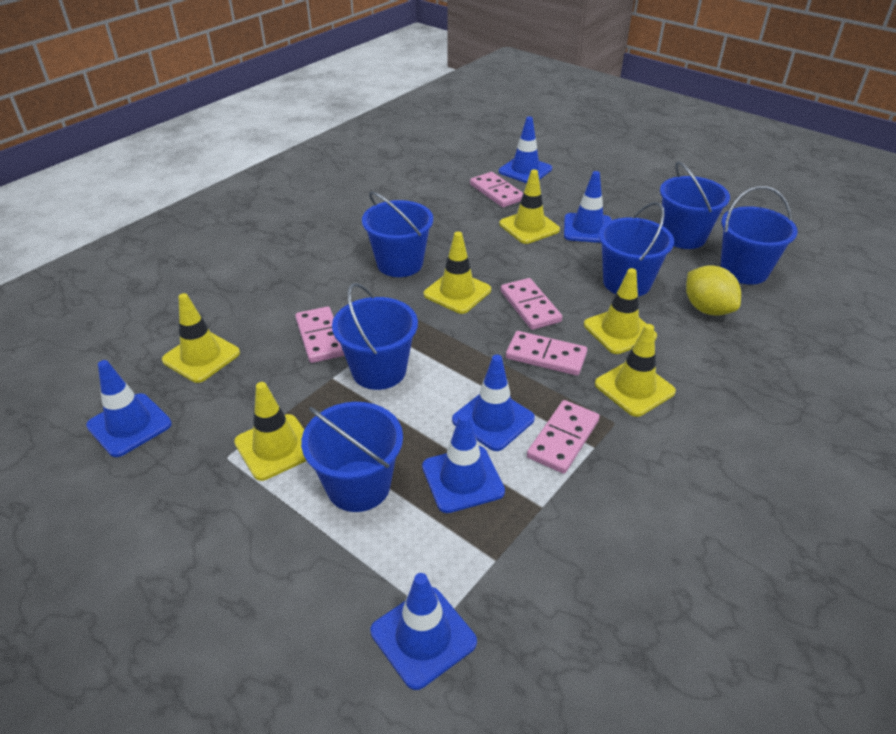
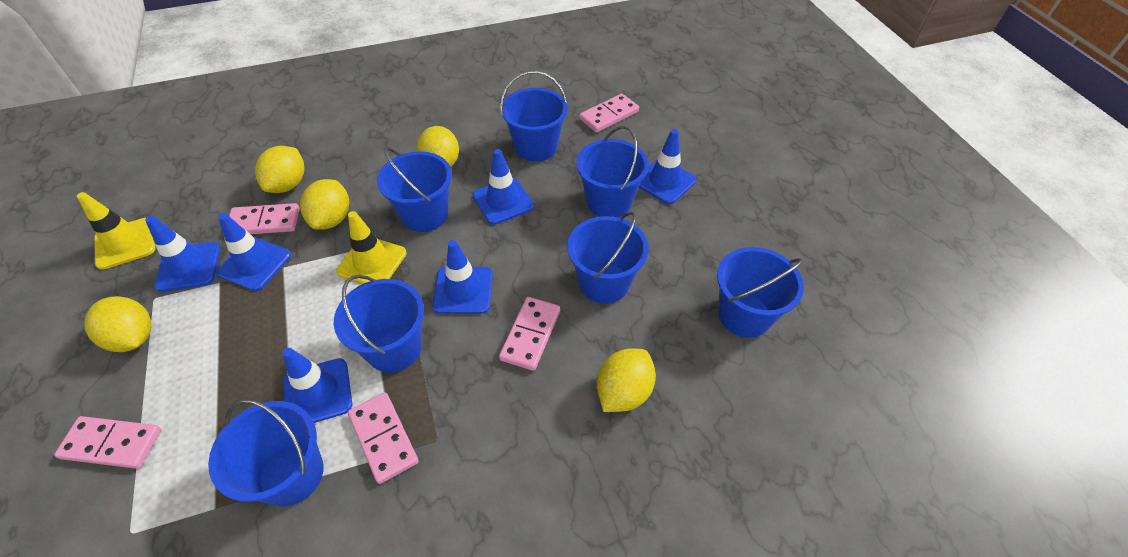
blue bucket: [301,402,403,512] [332,283,418,390] [362,191,433,277] [599,202,674,297] [660,161,730,249] [720,186,798,285] = 6 -> [208,399,324,506] [334,275,424,373] [377,147,452,232] [500,71,568,162] [567,212,649,304] [576,126,649,217] [717,247,804,338] = 7
yellow lemon: [686,265,741,316] = 1 -> [85,296,151,352] [255,146,304,193] [300,179,349,230] [416,126,459,167] [597,348,656,412] = 5
yellow traffic cone: [162,293,240,383] [234,382,306,481] [424,231,491,314] [499,170,560,244] [584,268,657,354] [595,324,676,417] = 6 -> [77,192,155,270] [336,211,407,284] = 2

